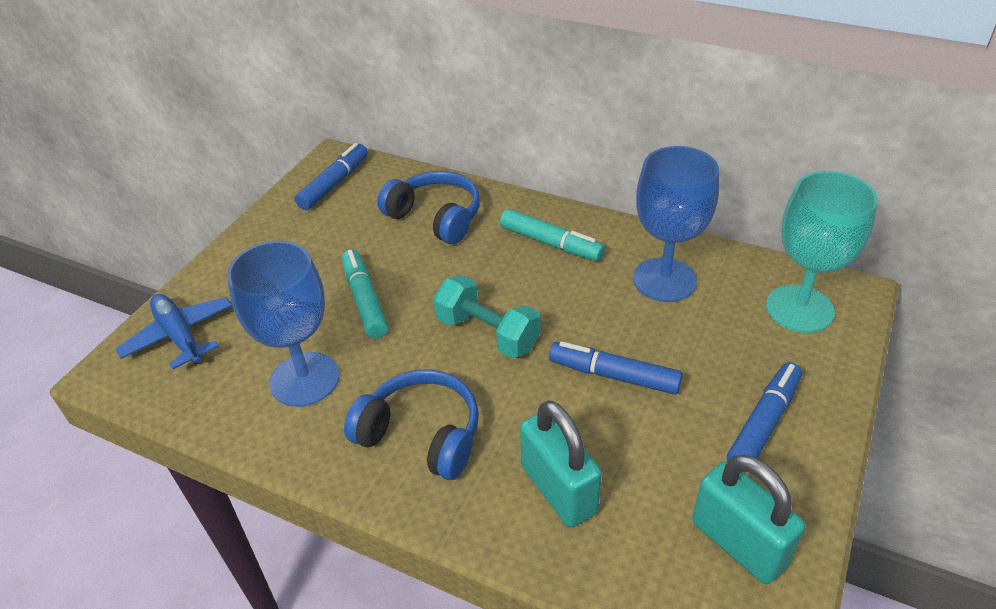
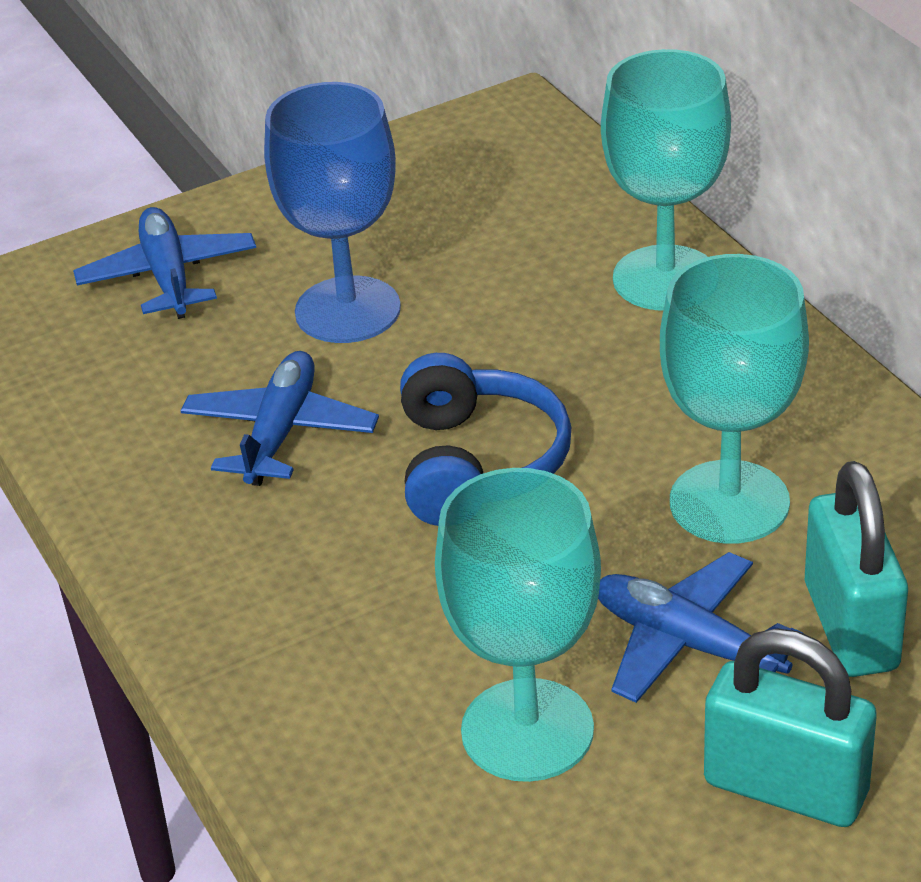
blue goblet: [227,241,339,407] [633,146,719,302] = 2 -> [264,82,401,343] = 1
blue headphones: [344,369,479,480] [377,171,480,244] = 2 -> [400,353,571,526] = 1
blue marker: [295,143,368,210] [549,341,683,395] [727,362,802,472] = 3 -> none = 0
blue plane: [116,294,232,369] = 1 -> [73,207,256,319] [181,351,379,486] [598,552,804,703] = 3
turquoise dumbbell: [433,275,541,358] = 1 -> none = 0
turquoise goblet: [766,171,878,333] = 1 -> [435,468,601,782] [601,49,731,311] [660,254,809,544] = 3
turquoise marker: [342,249,388,339] [500,209,605,261] = 2 -> none = 0

